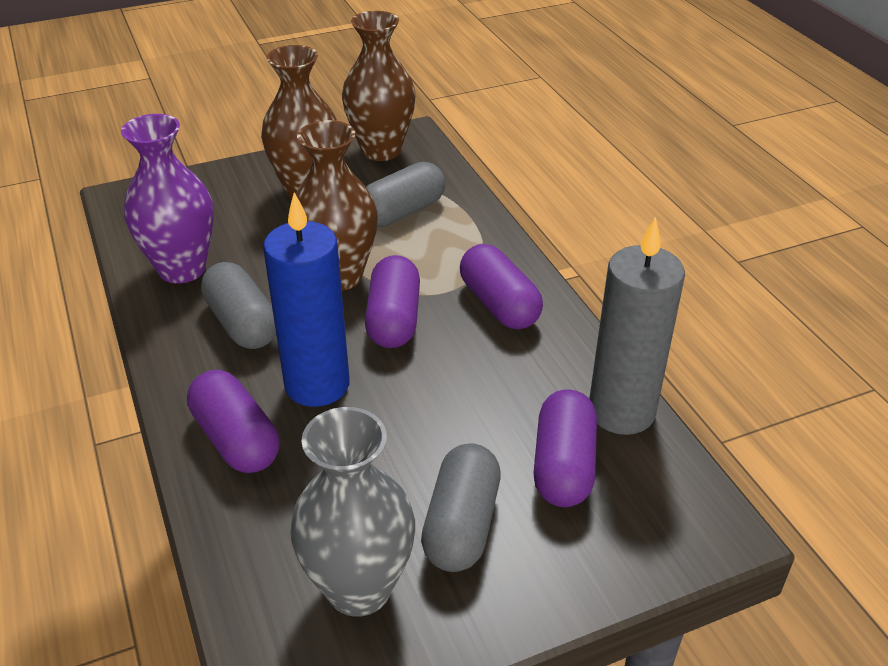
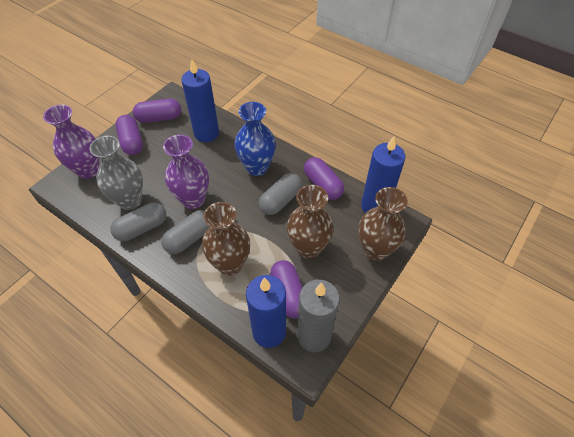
blue candle: [263,192,350,407] = 1 -> [181,59,219,142] [246,275,286,348] [361,136,405,213] = 3
blue vase: none = 0 -> [235,102,276,176] = 1
purple vase: [121,114,214,284] = 1 -> [43,105,99,179] [163,135,209,209] = 2

